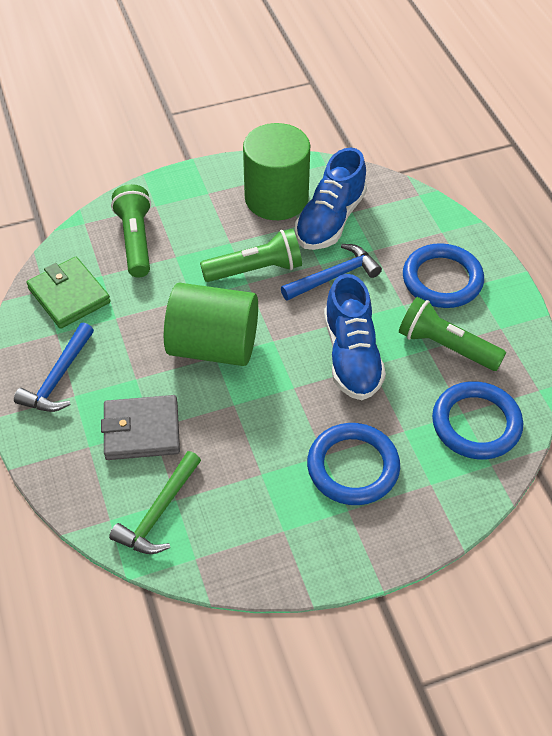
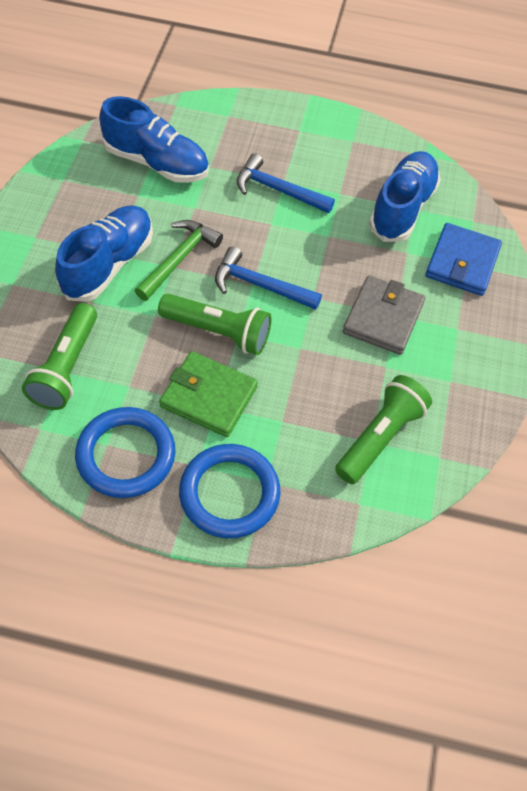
blue ring: [307,423,400,505] [403,243,484,308] [432,381,523,459] = 3 -> [75,407,176,498] [179,444,281,538] = 2
blue shoe: [295,147,367,250] [324,274,386,400] = 2 -> [55,205,153,302] [99,96,209,183] [369,151,441,242] = 3
blue wallet: none = 0 -> [425,223,502,296] = 1
green cylinder: [164,283,258,366] [243,123,310,220] = 2 -> none = 0

